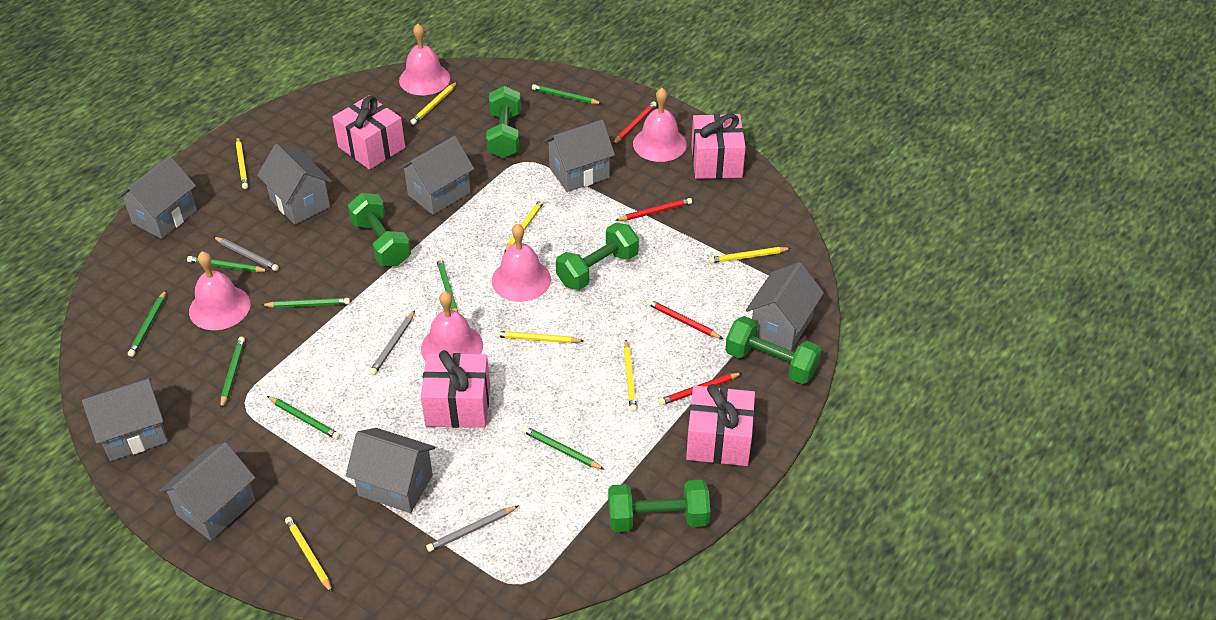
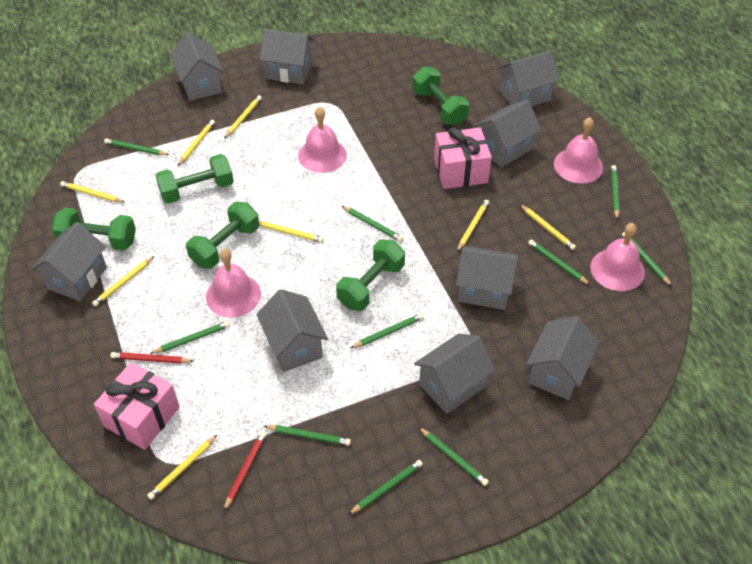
green pencil: [128,290,166,357] [187,256,268,272] [220,337,245,409] [261,298,350,308] [267,396,340,440] [436,257,458,312] [522,426,605,470] [532,84,602,104] = 8 -> [104,138,169,155] [150,321,230,354] [264,425,351,446] [342,206,403,242] [348,460,423,515] [351,313,424,348] [419,427,489,486] [528,240,590,285] [611,165,620,220] [622,232,672,286] = 10
grey house: [82,378,168,461] [117,156,197,239] [159,442,255,541] [257,144,332,225] [346,428,435,513] [398,136,474,215] [544,120,615,192] [746,262,824,351] = 8 -> [31,222,107,301] [170,32,224,101] [256,289,328,372] [260,29,314,84] [414,334,496,414] [456,246,518,310] [475,100,541,168] [498,50,559,106] [526,316,599,400] = 9
grey pencil: [214,237,279,271] [369,310,415,375] [426,505,519,552] = 3 -> none = 0
pink bell: [189,251,250,330] [399,24,450,95] [421,291,483,361] [492,223,551,302] [633,88,687,162] = 5 -> [206,249,261,318] [298,107,347,173] [554,117,603,184] [590,223,645,291] = 4
pink gift: [332,96,405,170] [421,350,490,428] [686,384,755,466] [691,114,746,179] = 4 -> [94,362,180,450] [434,127,492,189] = 2
red pencil: [613,101,657,144] [615,198,692,221] [647,299,723,339] [658,373,742,406] = 4 -> [110,352,193,364] [224,431,266,511] = 2
yellow pencil: [236,137,248,189] [285,517,332,593] [410,82,457,125] [495,331,584,343] [504,199,544,253] [624,340,637,412] [709,247,791,263] = 7 -> [60,181,125,203] [92,256,154,307] [147,435,217,500] [178,120,215,166] [224,95,262,139] [259,221,324,243] [457,200,489,252] [520,204,576,250] = 8

